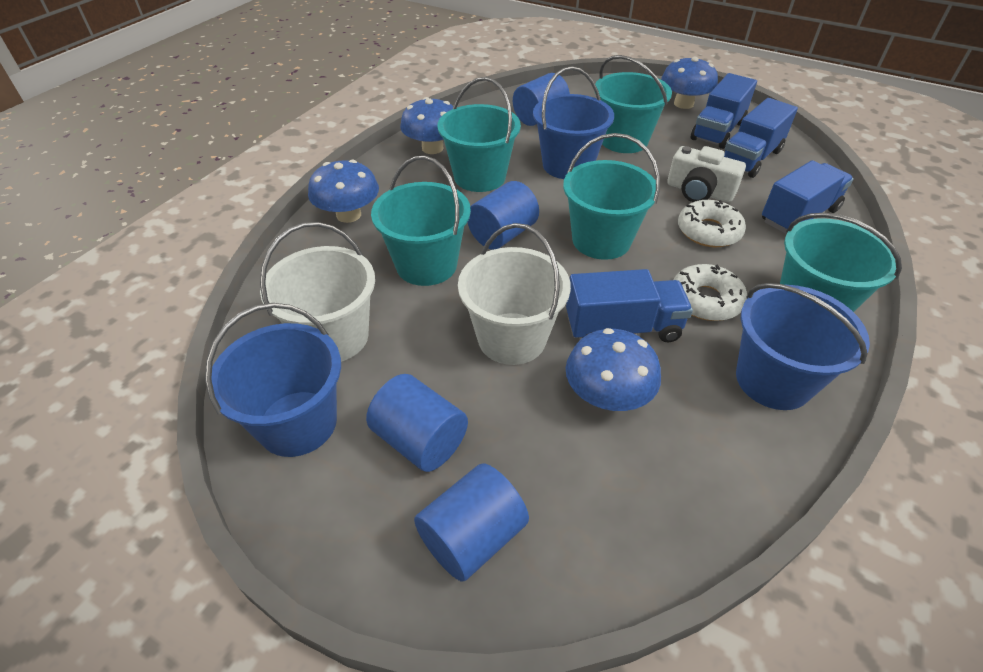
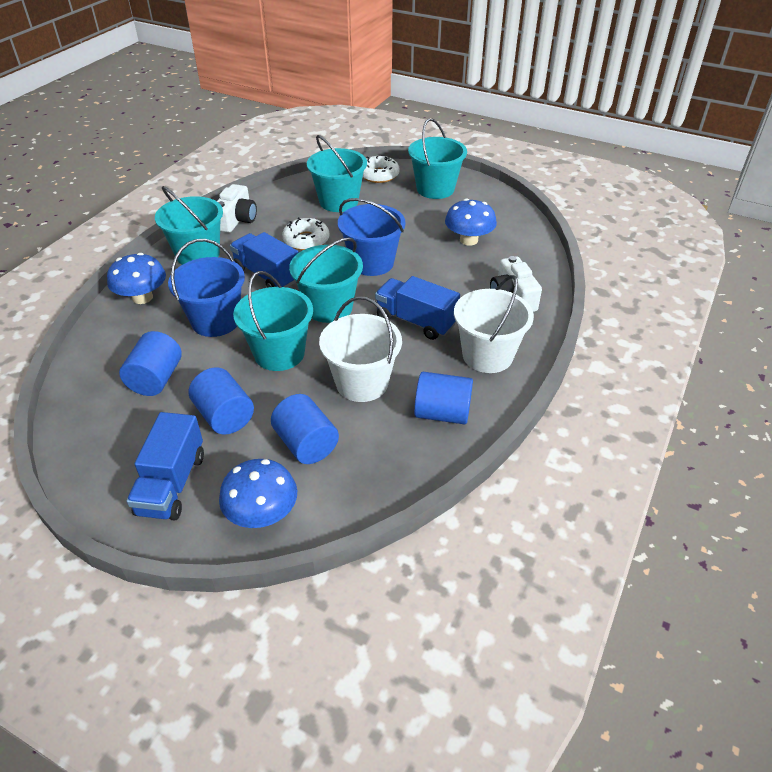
blue bucket: [205,303,341,457] [533,66,614,179] [736,283,870,410] = 3 -> [168,239,245,337] [338,198,406,276] = 2
blue mushroom: [308,160,379,223] [400,97,453,154] [566,328,661,411] [661,57,718,109] = 4 -> [107,253,166,304] [219,459,297,528] [445,198,497,246] = 3
blue truck: [566,269,693,342] [691,73,757,149] [724,98,798,178] [762,160,854,234] = 4 -> [126,412,204,520] [230,232,299,288] [375,276,460,340] = 3
white camera: [667,146,746,202] = 1 -> [217,184,257,233] [490,256,542,312] = 2

